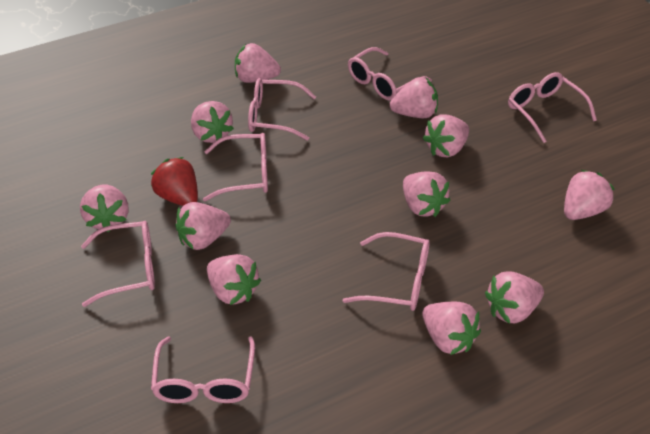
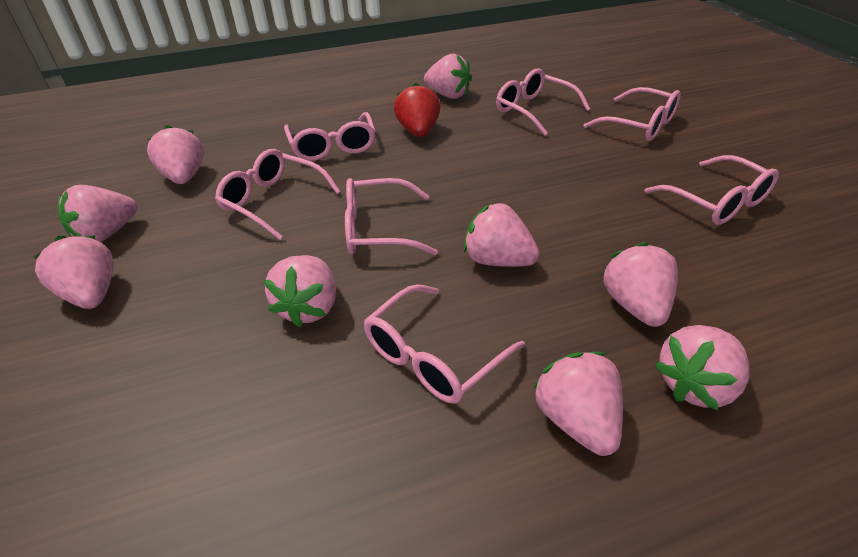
pink strawberry: [80,185,128,233] [175,202,231,250] [191,101,234,144] [207,254,261,305] [235,43,281,83] [390,77,438,118] [403,171,451,217] [422,302,481,355] [423,114,469,157] [485,272,544,324] [564,170,615,220] = 11 -> [33,235,114,309] [58,185,137,242] [147,125,204,184] [264,255,336,327] [424,53,472,99] [464,203,539,267] [533,352,623,456] [603,242,678,327] [655,325,749,410] = 9

